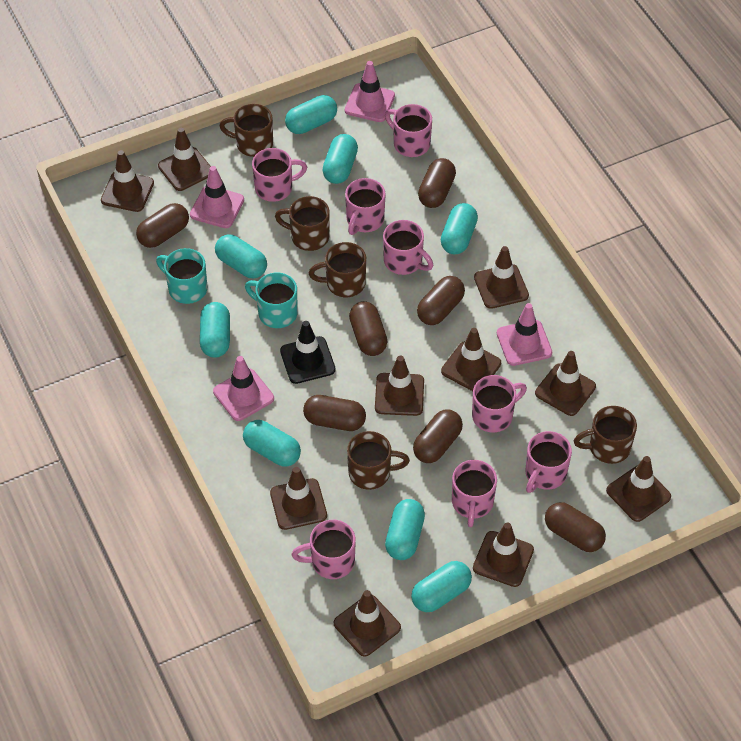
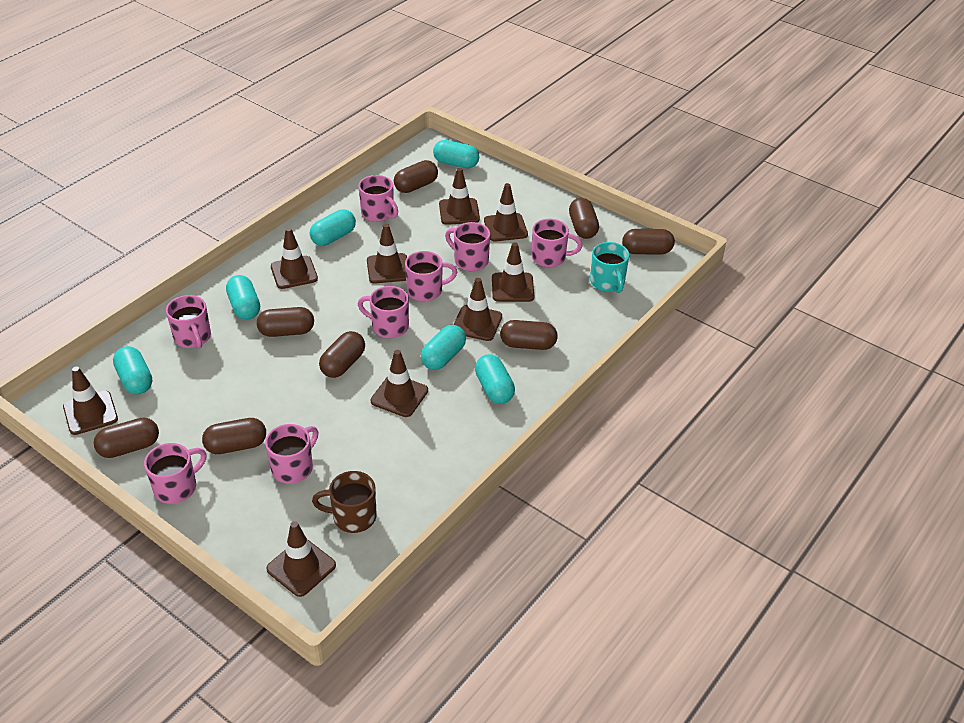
black traffic cone: [280,321,336,384] = 1 -> none = 0
brown capsule: [136,203,189,248] [303,395,366,431] [349,301,388,356] [413,410,463,463] [417,276,465,325] [418,158,456,208] [545,502,606,552] = 7 -> [94,417,159,458] [202,418,266,454] [257,307,314,337] [319,331,365,378] [394,160,438,193] [500,320,558,350] [569,198,599,239] [622,229,675,255] = 8
brown mug: [219,104,273,157] [275,196,330,251] [309,242,366,297] [347,431,410,490] [574,406,637,464] = 5 -> [312,471,376,533] = 1
brown traffic cone: [101,150,154,212] [158,128,211,191] [270,467,327,530] [334,590,401,657] [375,355,424,416] [441,328,501,391] [473,523,534,587] [474,246,529,309] [535,351,596,416] [606,456,671,522] = 10 -> [63,366,118,435] [266,521,336,597] [271,227,318,289] [367,224,407,284] [370,350,428,417] [439,168,480,225] [453,278,502,341] [484,183,528,241] [492,242,534,302] = 9
pink traffic cone: [190,166,244,228] [213,356,274,421] [345,61,395,122] [497,303,552,366] = 4 -> none = 0
turquoise capsule: [200,302,230,358] [215,235,267,278] [243,420,301,467] [285,95,337,134] [322,134,358,184] [385,499,425,560] [411,561,472,612] [441,203,478,254] = 8 -> [113,346,152,394] [226,275,260,320] [310,209,356,246] [421,325,466,370] [433,140,479,168] [475,354,515,404] = 6
turquoise mug: [156,248,207,304] [245,273,298,328] = 2 -> [590,242,629,293] = 1

